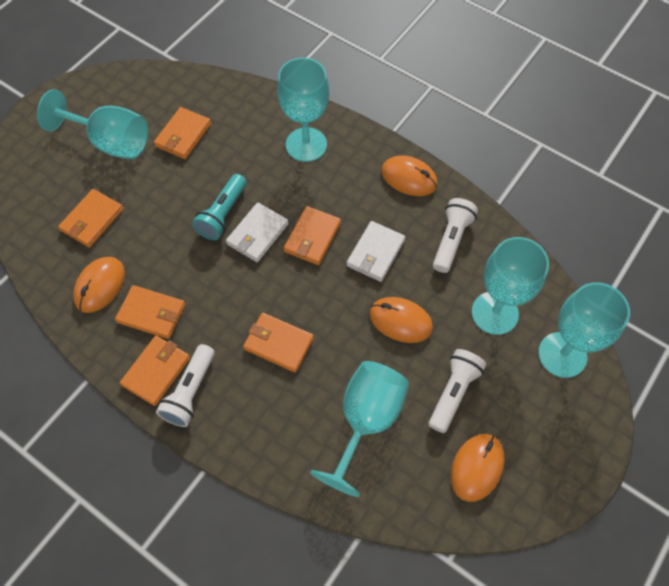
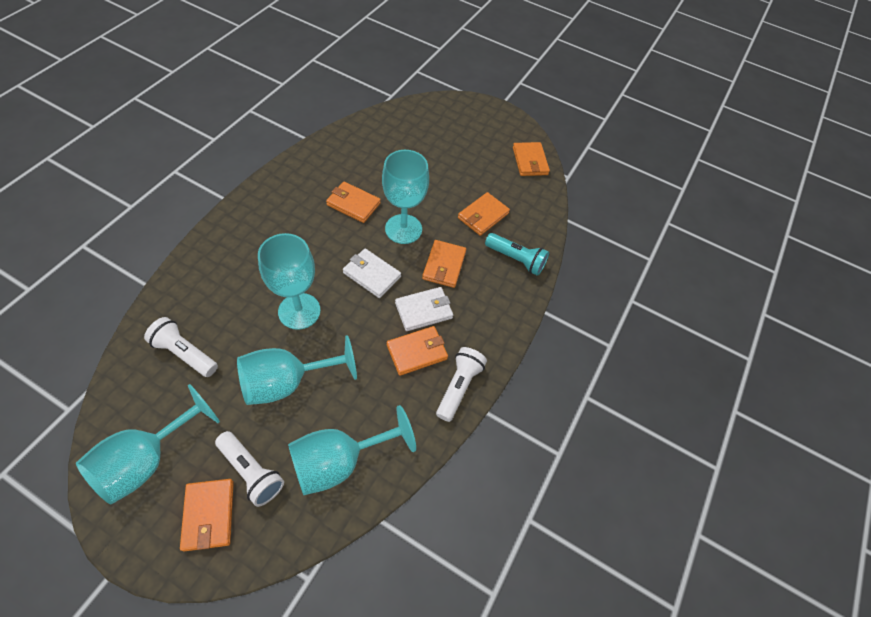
orange mouse: [73,257,125,313] [369,297,433,343] [381,155,438,196] [451,434,505,502] = 4 -> none = 0

